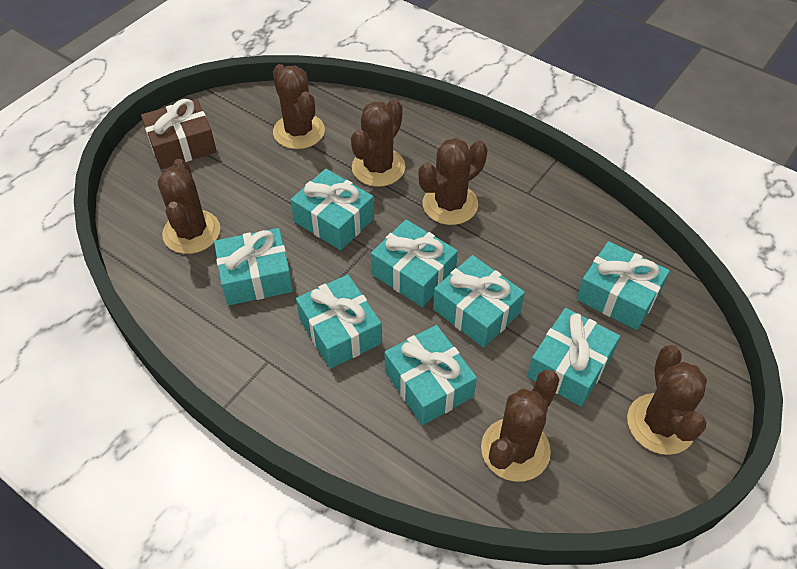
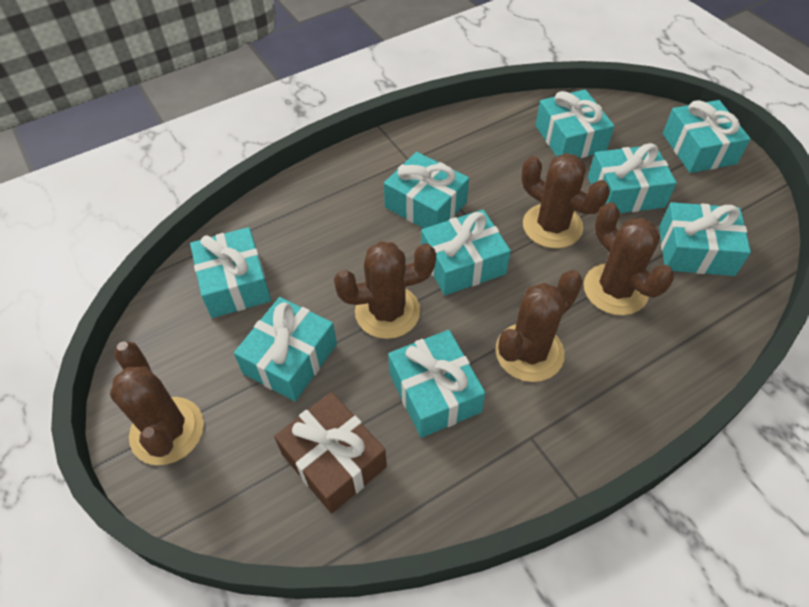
brown cactus: [158,159,220,254] [273,64,325,149] [351,99,406,187] [418,138,487,225] [481,370,560,482] [627,345,707,455] = 6 -> [110,341,204,465] [334,241,436,339] [495,270,583,382] [522,153,610,248] [584,202,674,315] = 5
turquoise gift: [214,228,293,305] [291,169,374,250] [296,274,382,369] [371,219,458,307] [385,325,477,425] [433,255,525,348] [527,308,620,407] [577,241,670,330] = 8 -> [190,227,271,318] [234,297,337,401] [384,152,469,228] [388,330,485,438] [421,210,511,295] [535,89,614,158] [588,143,677,213] [659,202,751,276] [663,100,751,173] = 9

